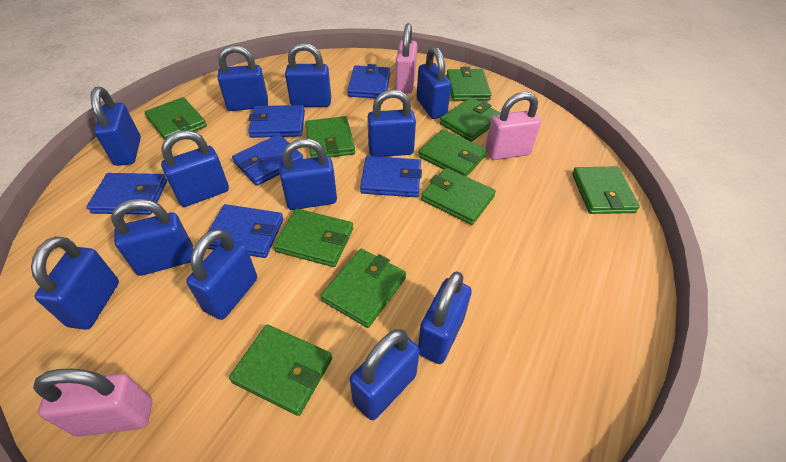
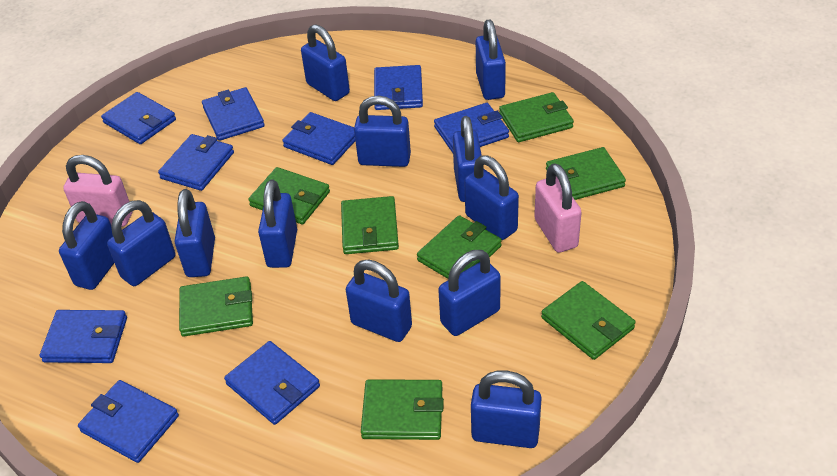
blue wallet: [87,173,167,215] [208,204,284,258] [232,134,303,186] [248,105,305,138] [347,64,390,99] [360,156,422,197] = 6 -> [40,310,127,363] [78,380,179,463] [101,92,176,144] [158,134,234,191] [202,87,265,141] [224,341,320,425] [282,112,355,165] [374,65,423,110] [434,103,509,153] = 9
green wallet: [145,97,207,140] [229,324,332,416] [273,209,353,267] [305,116,355,158] [320,249,406,328] [418,129,487,177] [421,168,496,225] [440,98,501,142] [446,67,492,101] [572,167,640,214] = 10 -> [179,276,253,337] [248,167,330,225] [341,196,399,254] [361,379,444,440] [417,215,502,279] [499,92,574,142] [541,281,636,360] [546,147,626,200] = 8
pink padlock: [33,369,152,437] [395,23,417,93] [485,92,541,160] = 3 -> [63,155,132,227] [534,163,582,253] = 2

